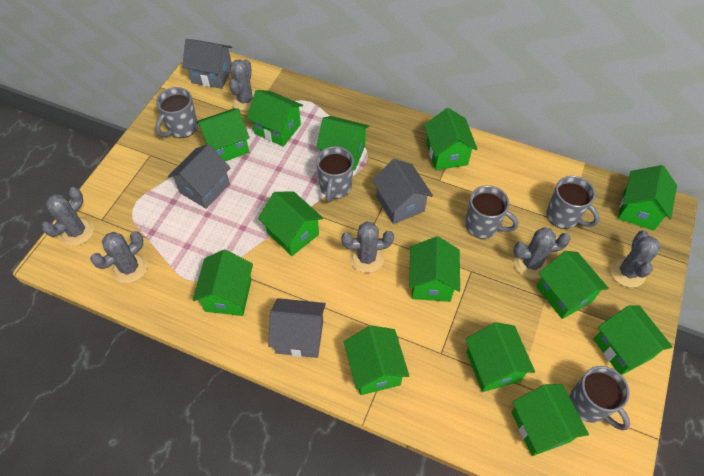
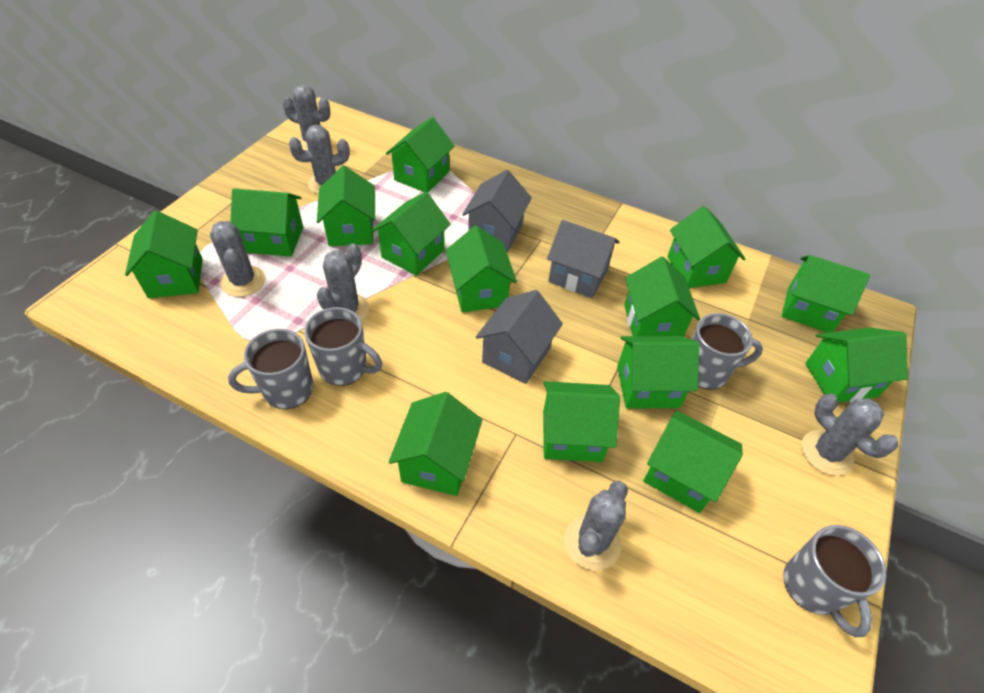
green house: [193,250,253,316] [196,108,250,161] [247,90,303,147] [258,191,323,256] [316,116,369,171] [344,325,409,395] [409,236,460,302] [424,108,478,170] [465,322,535,392] [511,384,589,456] [537,251,609,319] [594,306,673,375] [618,165,677,231] = 13 -> [125,211,203,298] [231,188,303,256] [317,166,375,246] [371,192,451,276] [386,117,455,192] [389,392,483,496] [446,226,517,312] [543,381,620,462] [617,336,699,409] [624,257,700,337] [643,410,743,513] [667,206,745,288] [782,255,870,333] [805,328,908,403] = 14
grey house: [168,144,230,209] [182,39,232,89] [268,298,326,358] [372,159,433,224] = 4 -> [462,170,532,251] [476,290,563,384] [547,220,620,298] = 3
grey mug: [156,87,198,138] [316,146,354,203] [465,185,518,239] [546,176,600,229] [569,366,630,430] = 5 -> [228,329,314,409] [304,307,382,386] [691,313,763,390] [783,525,886,637] = 4

